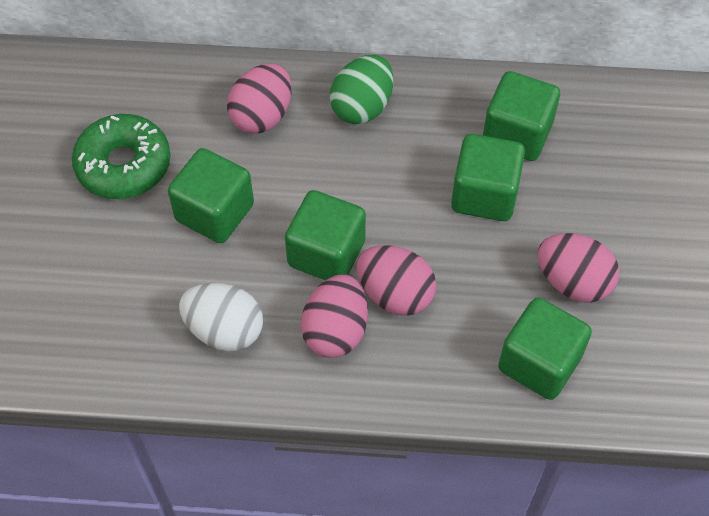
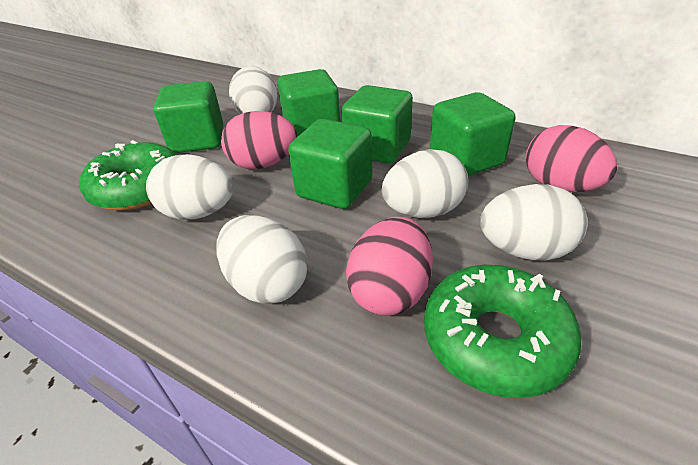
green donut: [72,114,170,199] = 1 -> [79,140,176,211] [424,265,582,398] = 2
green egg: [330,55,393,124] = 1 -> none = 0
pink egg: [227,63,292,134] [301,274,368,358] [356,245,436,316] [538,233,619,302] = 4 -> [221,111,297,169] [346,217,433,316] [526,125,617,192] = 3
white egg: [179,283,263,352] = 1 -> [146,154,234,220] [216,215,308,304] [229,66,278,114] [382,149,468,218] [480,184,588,260] = 5

